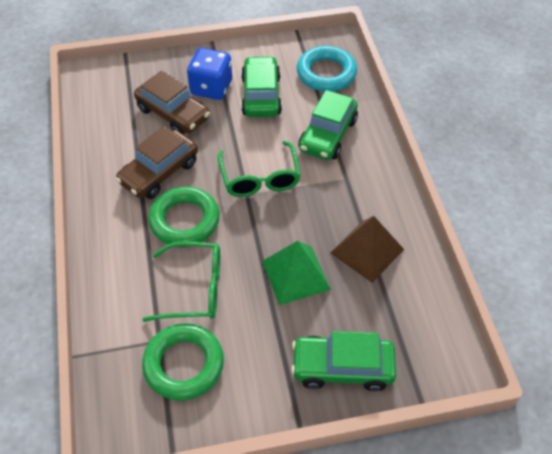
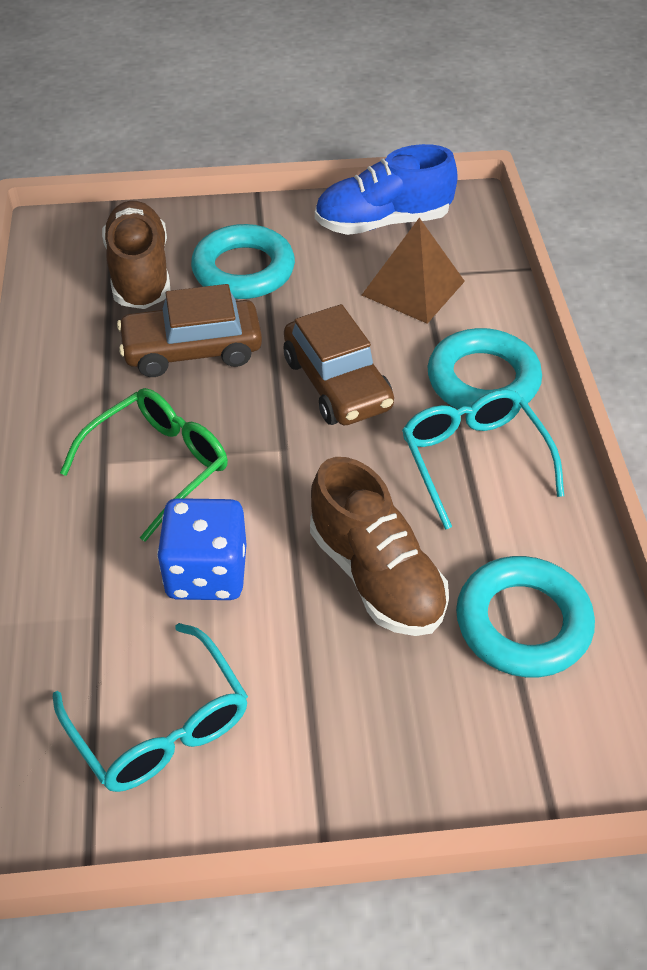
blue shoe: none = 0 -> [315,144,458,235] = 1
brown shoe: none = 0 -> [102,201,170,309] [310,457,449,636] = 2
green car: [241,56,282,117] [291,331,396,391] [299,90,358,160] = 3 -> none = 0
green glasses: [142,241,220,322] [218,141,301,197] = 2 -> [60,388,228,542] = 1
green pyramid: [262,241,331,305] = 1 -> none = 0
green ring: [142,323,224,400] [148,187,220,247] = 2 -> none = 0
turquoise glasses: none = 0 -> [53,623,248,792] [402,389,564,530] = 2
turquoise ring: [297,46,357,92] = 1 -> [191,224,295,299] [428,328,542,409] [456,556,595,677] = 3

